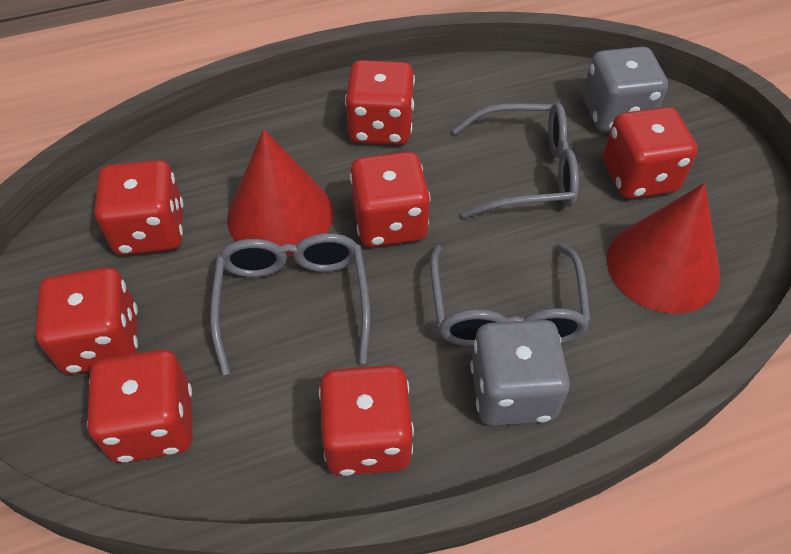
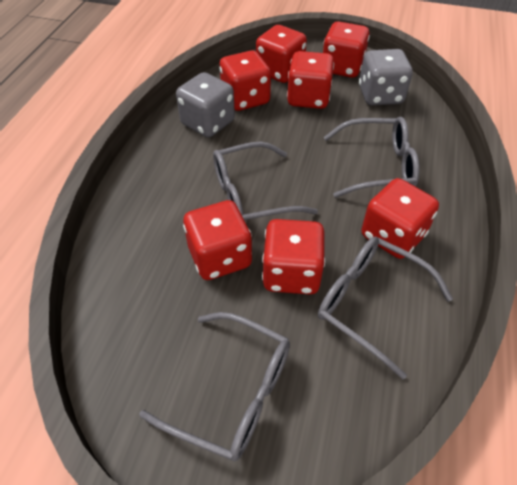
grey glasses: [210,233,370,376] [430,244,591,346] [452,103,579,218] = 3 -> [139,312,290,461] [213,141,318,220] [318,236,453,379] [324,117,420,198] = 4
red cone: [227,129,334,257] [607,183,721,314] = 2 -> none = 0

